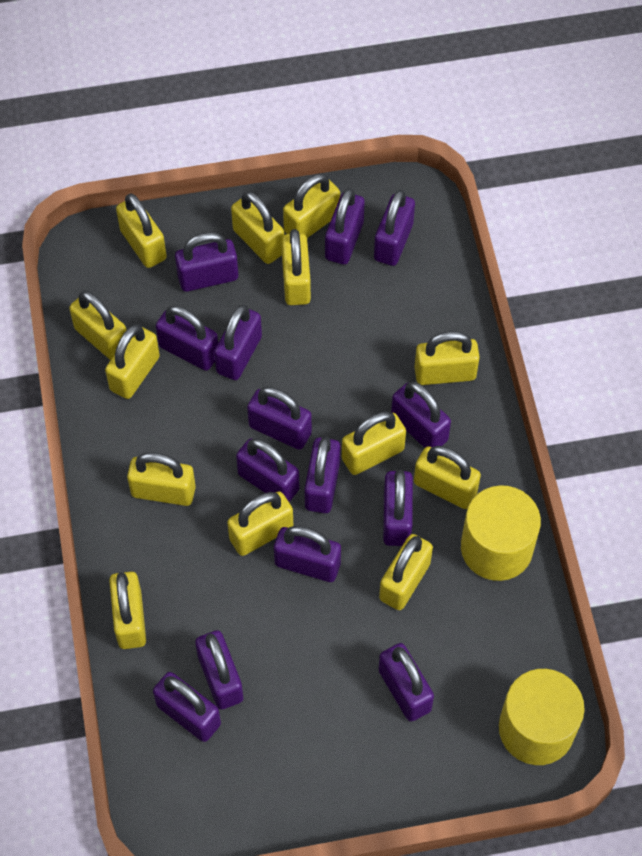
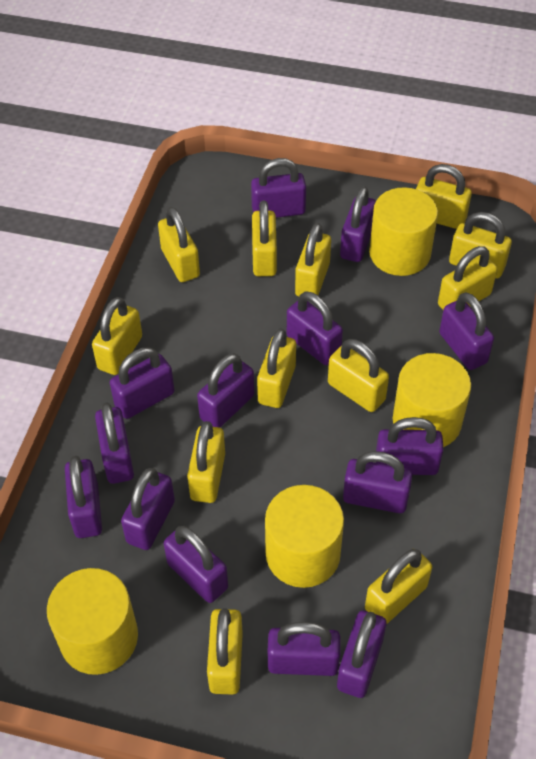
yellow cylinder: [461,485,541,581] [499,669,584,765] = 2 -> [47,568,138,675] [265,485,344,588] [369,187,438,276] [393,353,471,447] = 4
yellow padlock: [69,291,126,360] [105,324,160,399] [109,572,146,649] [116,193,167,268] [127,452,196,506] [227,491,293,556] [231,191,284,264] [281,229,311,305] [283,173,340,238] [342,411,406,475] [379,534,433,610] [414,446,481,509] [415,331,480,385] = 13 -> [92,297,142,375] [158,207,200,282] [187,421,225,503] [207,608,243,695] [252,201,277,276] [257,329,296,408] [295,223,331,296] [328,339,389,412] [365,549,432,624] [416,164,472,229] [438,246,498,310] [449,212,512,278] = 12

